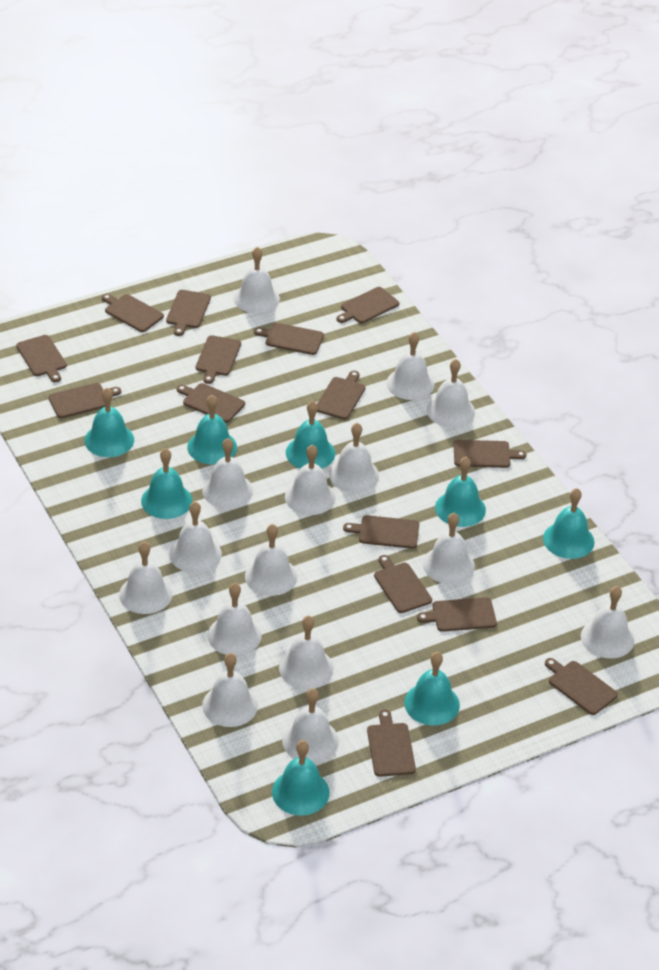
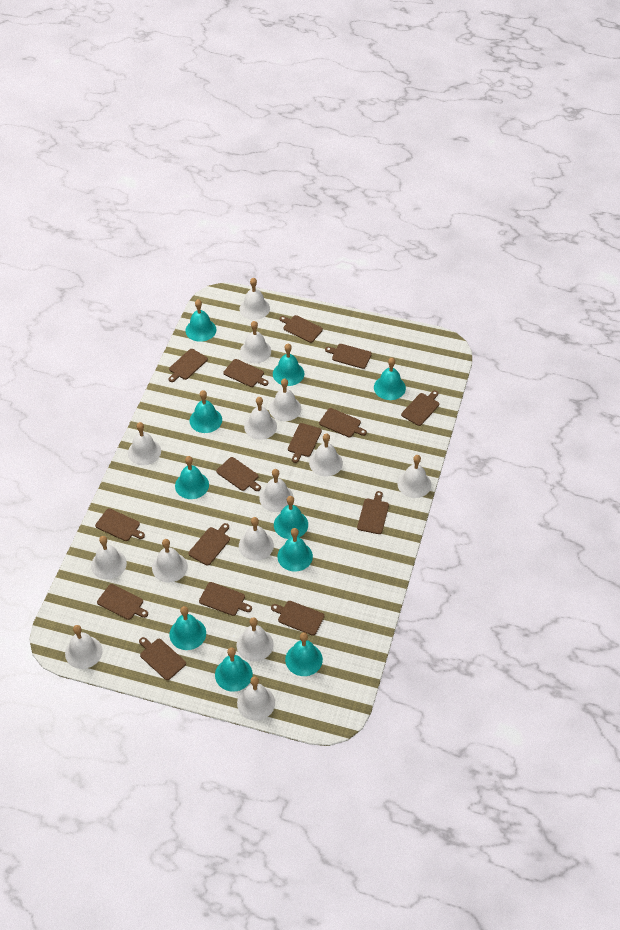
turquoise bell: [84,388,134,457] [141,448,192,519] [187,395,237,464] [272,740,330,816] [286,401,335,469] [404,652,460,725] [435,457,486,527] [543,488,595,559] = 8 -> [169,606,206,650] [175,456,209,499] [186,299,216,342] [190,390,222,433] [215,648,253,692] [273,344,305,386] [274,496,308,539] [278,528,313,572] [285,632,323,676] [374,358,406,400] = 10
white bell: [119,542,173,614] [169,501,222,573] [202,438,253,508] [202,653,258,727] [208,583,262,656] [234,247,280,313] [245,524,298,596] [279,615,334,689] [282,688,339,763] [285,445,336,515] [329,423,379,493] [386,332,434,400] [423,513,475,584] [427,359,475,427] [581,586,635,659] = 15 -> [65,625,103,669] [91,536,127,580] [128,422,161,465] [152,539,188,583] [237,617,274,661] [237,676,275,721] [239,517,274,561] [240,278,270,320] [240,321,271,363] [244,397,277,440] [259,469,294,512] [269,379,301,421] [309,433,343,477] [397,455,431,498] = 14

